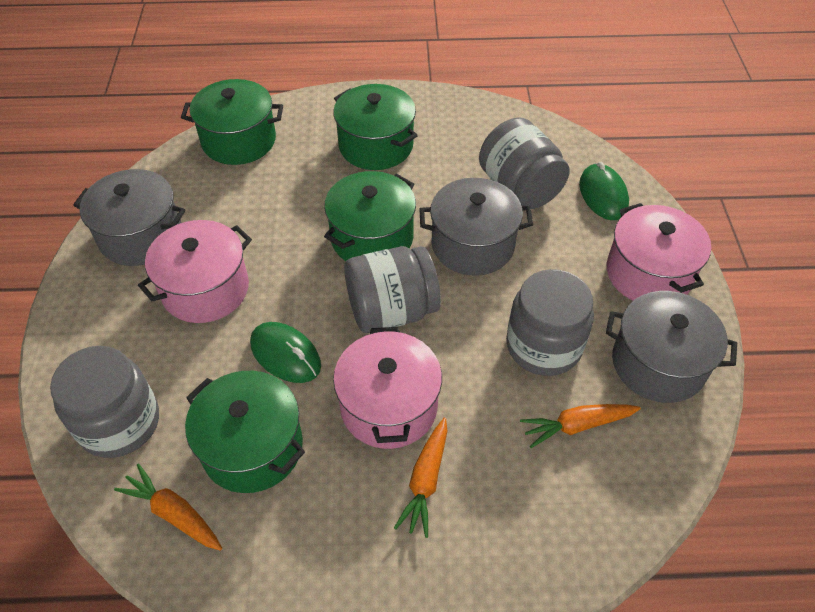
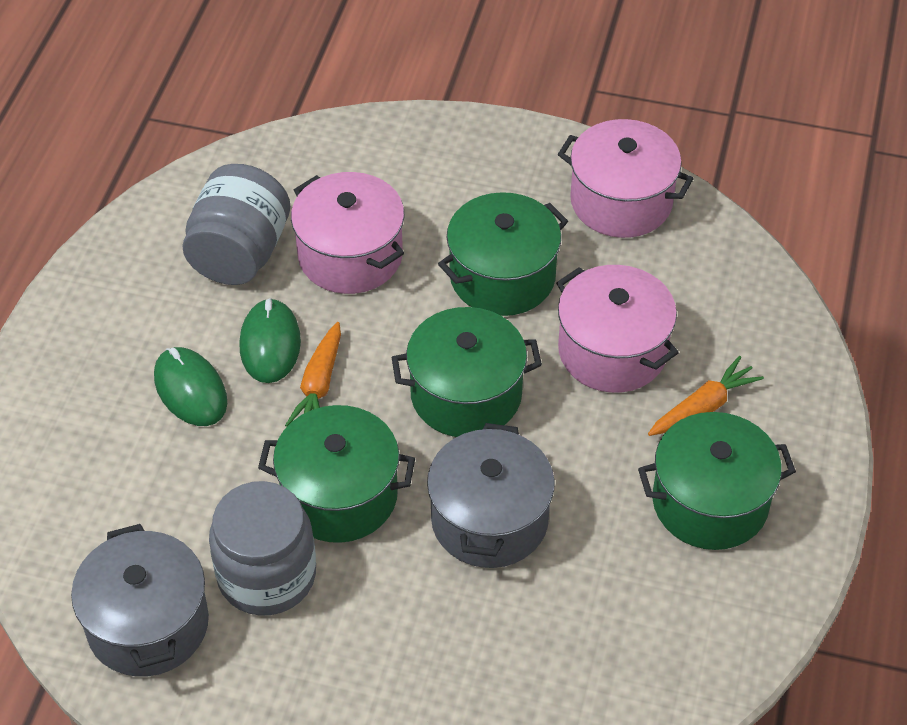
grey jar: [50,346,159,458] [344,246,441,333] [479,117,570,209] [506,269,594,376] = 4 -> [182,164,290,285] [209,481,316,616] = 2
grey pot: [73,169,185,266] [420,178,533,276] [606,291,737,403] = 3 -> [71,524,209,677] [427,423,555,568] = 2
orange carrot: [114,464,222,551] [394,418,447,538] [520,404,641,448] = 3 -> [285,322,341,427] [648,356,764,436] = 2

